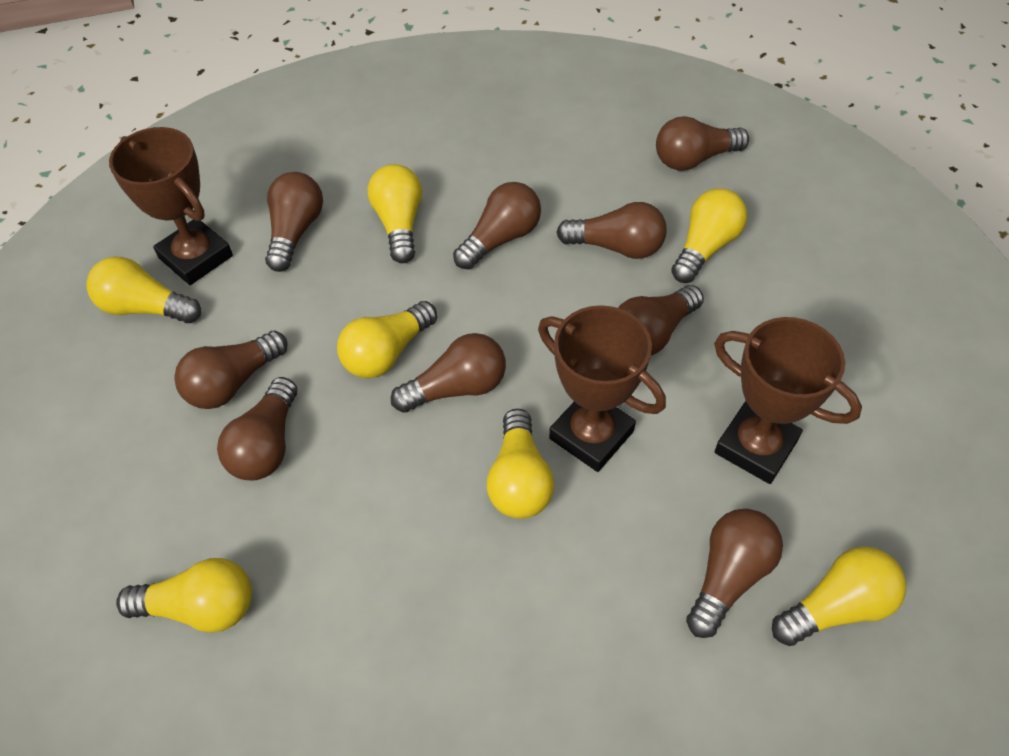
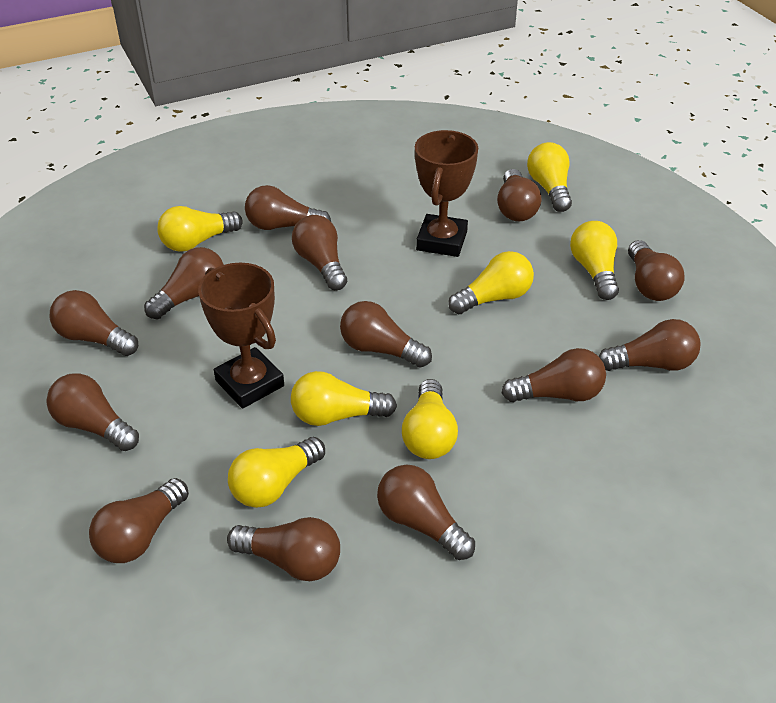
brown light bulb: [174,331,288,409] [217,377,297,480] [265,172,323,272] [391,333,506,413] [453,182,541,270] [556,202,667,259] [618,285,704,356] [656,116,749,171] [686,509,783,638] = 9 -> [47,373,139,451] [50,290,138,356] [89,478,189,563] [144,247,224,319] [227,517,340,581] [245,185,331,230] [292,215,347,290] [340,301,432,368] [377,465,475,560] [497,169,541,221] [502,348,606,402] [599,319,701,371] [628,240,685,301] = 13
brown trophy: [109,127,233,285] [538,305,666,472] [714,317,862,484] = 3 -> [198,263,284,409] [415,130,478,257] = 2

